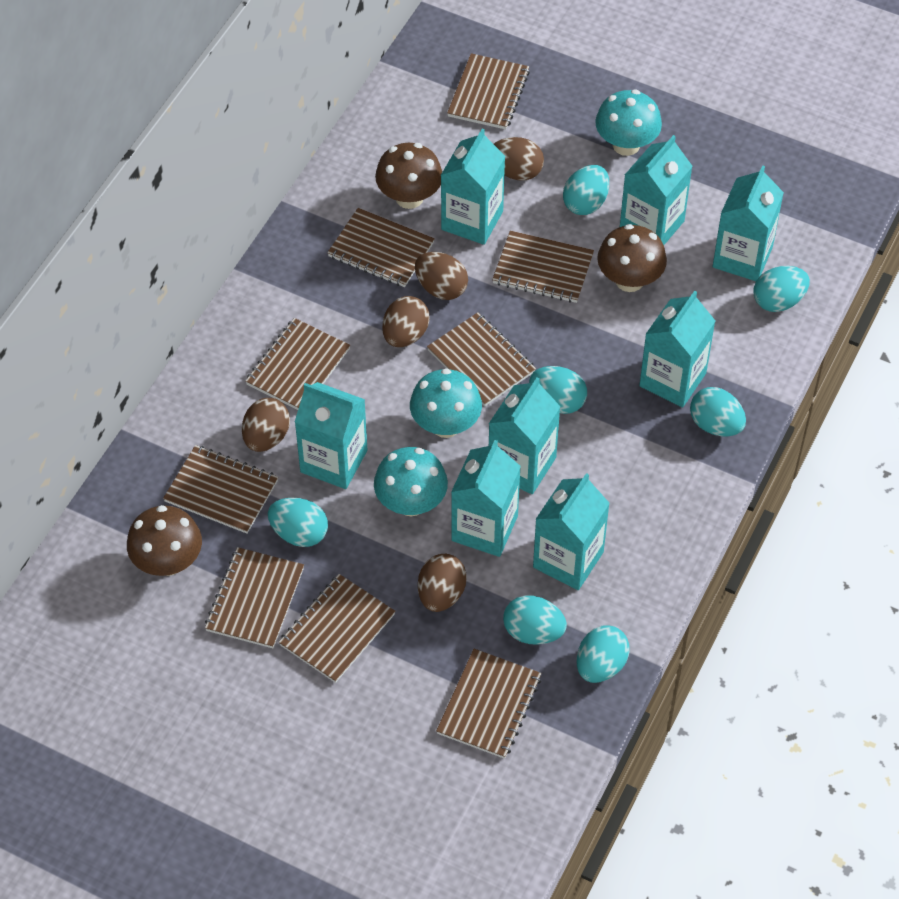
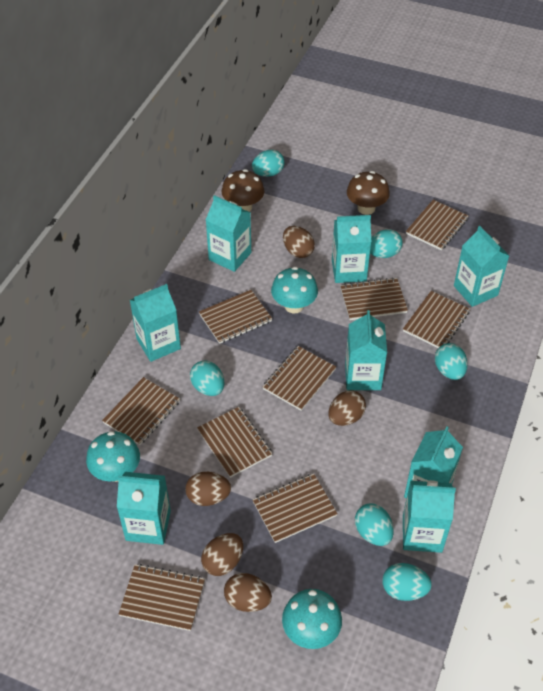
brown mushroom: [127,505,202,576] [375,143,442,209] [597,224,667,292] = 3 -> [222,169,264,212] [347,171,390,215] = 2
turquoise egg: [268,498,328,547] [503,596,567,645] [529,366,587,414] [563,165,609,215] [577,626,630,683] [690,387,746,436] [754,266,810,312] = 7 -> [190,360,224,396] [252,150,285,177] [355,504,394,546] [370,230,403,258] [382,563,432,601] [435,343,468,380] = 6

